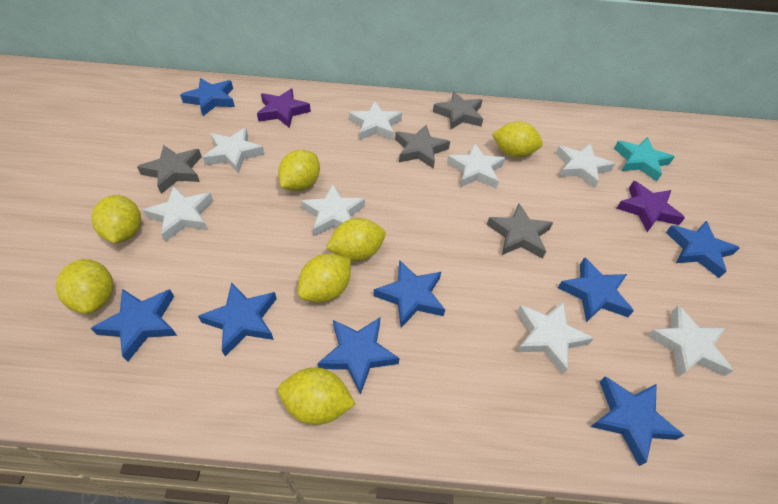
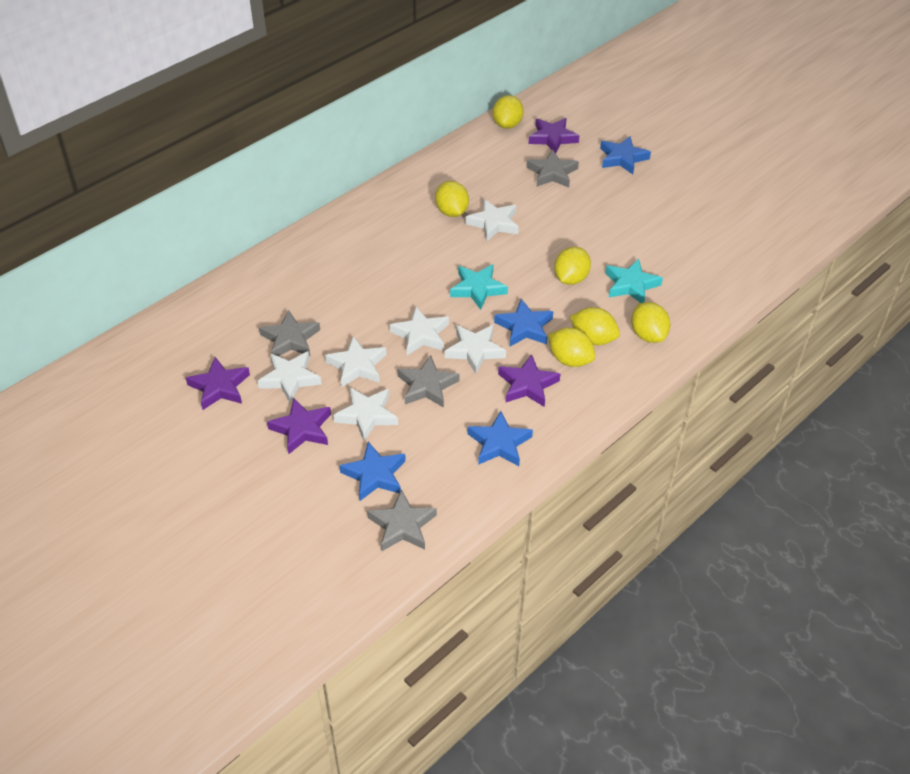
blue star: [91,289,177,362] [180,78,235,116] [198,282,277,356] [318,318,400,395] [374,260,445,328] [558,257,634,322] [591,376,685,466] [666,221,740,278] = 8 -> [339,442,406,501] [468,411,533,466] [494,299,553,346] [600,136,651,174] = 4
purple star: [257,88,311,128] [616,181,685,232] = 2 -> [186,357,250,410] [267,398,331,454] [498,354,560,407] [528,118,580,154] = 4
turquoise star: [614,137,674,181] = 1 -> [450,264,508,310] [605,259,663,303] = 2
white star: [143,186,213,242] [203,128,264,174] [301,184,365,236] [349,101,402,140] [447,143,505,189] [517,301,594,374] [556,143,615,189] [647,306,733,377] = 8 -> [258,351,322,403] [325,336,387,388] [333,388,398,441] [390,307,449,355] [445,325,506,374] [465,199,519,242] = 6
yellow lemon: [56,259,113,314] [91,195,141,243] [278,150,320,191] [278,367,355,425] [298,254,351,303] [326,218,386,262] [492,121,543,157] = 7 -> [435,181,469,217] [492,95,524,129] [548,328,595,367] [554,247,591,285] [570,307,620,345] [631,302,670,343] = 6

